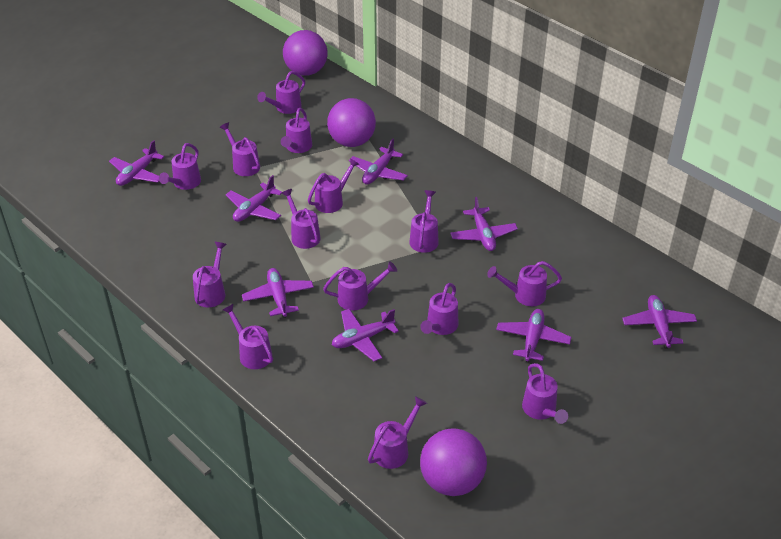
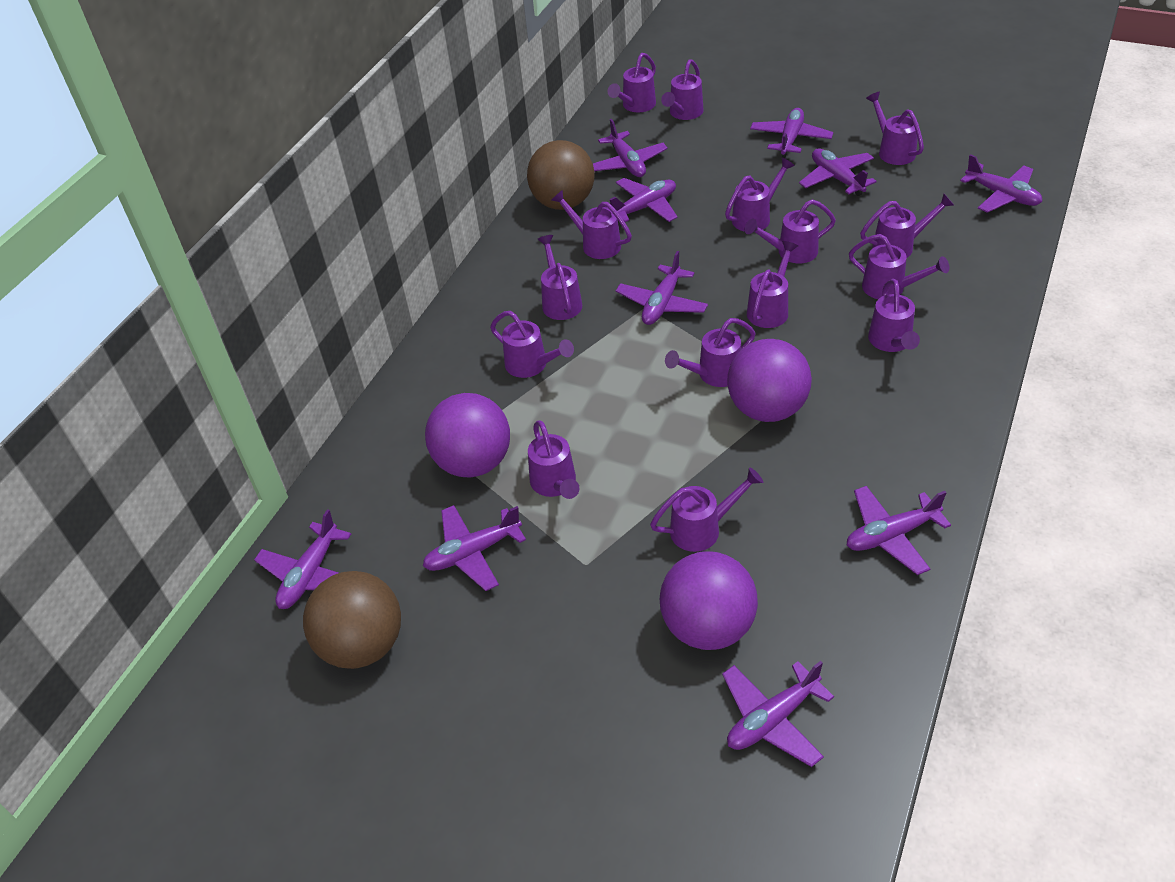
brown ball: none = 0 -> [303,571,401,669] [527,140,595,210] = 2
purple plane: [109,140,164,186] [226,175,282,222] [242,268,314,318] [332,309,399,361] [349,139,408,185] [450,197,518,251] [496,309,571,362] [622,295,697,349] = 8 -> [254,509,351,609] [423,505,526,591] [593,119,668,177] [604,178,678,222] [616,251,708,325] [722,661,834,767] [750,108,834,158] [799,149,876,196] [847,486,951,575] [960,154,1042,213] = 10
purple watering can: [159,143,201,190] [193,242,227,307] [219,122,260,176] [223,303,273,369] [257,71,305,114] [281,108,312,153] [282,189,321,249] [308,158,359,213] [323,261,397,311] [368,396,427,469] [409,190,439,253] [420,283,458,335] [487,261,562,306] [522,363,568,424] = 14 -> [490,311,574,378] [528,420,580,499] [538,235,582,320] [551,190,632,259] [608,53,656,112] [650,467,763,552] [661,59,704,120] [665,318,756,387] [725,157,795,232] [744,199,836,263] [747,241,798,328] [849,234,949,299] [860,193,954,258] [866,91,924,165] [868,279,920,352] = 15

